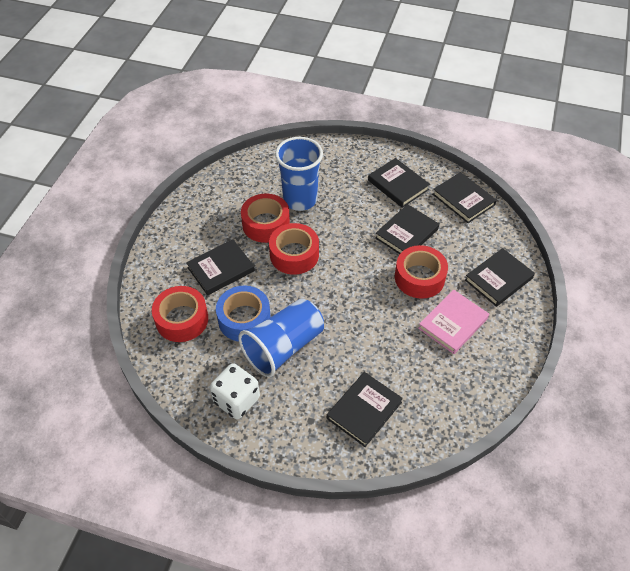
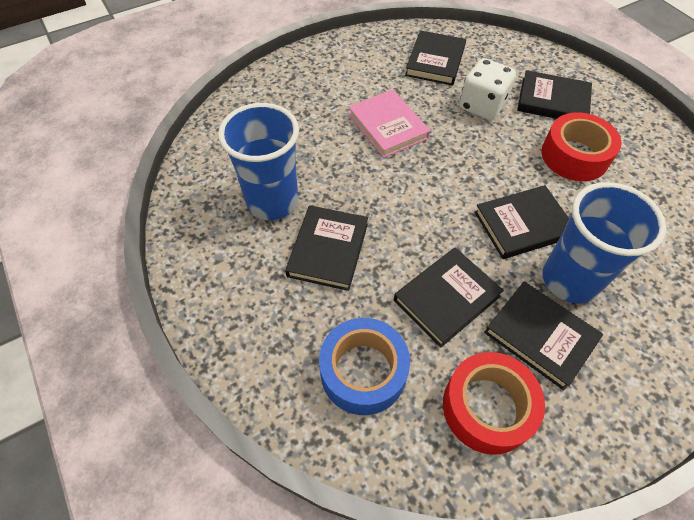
red tape: [152,286,208,342] [241,194,290,243] [269,223,319,275] [395,245,448,299] = 4 -> [443,352,545,455] [541,112,621,181] = 2

